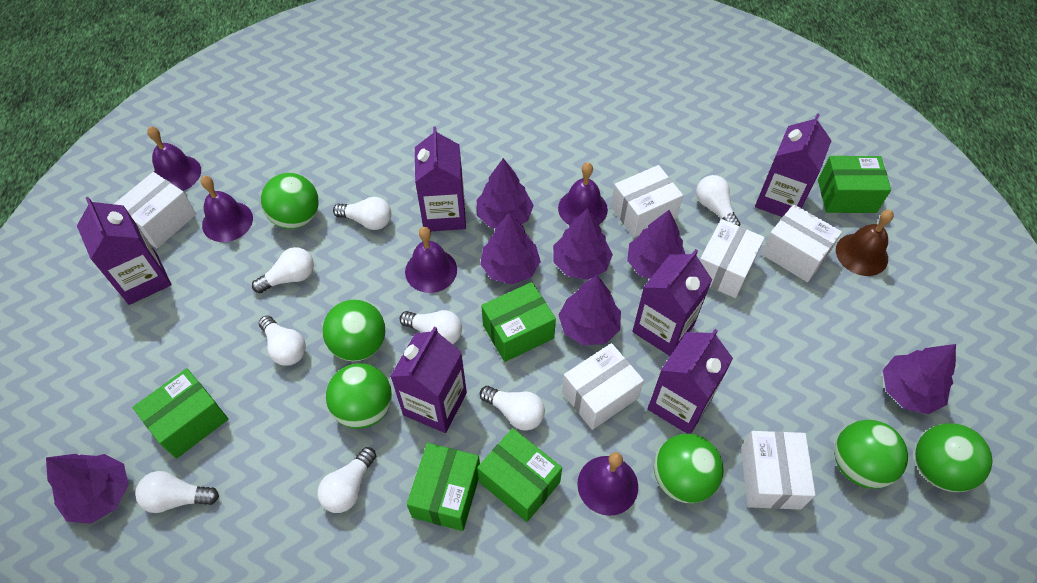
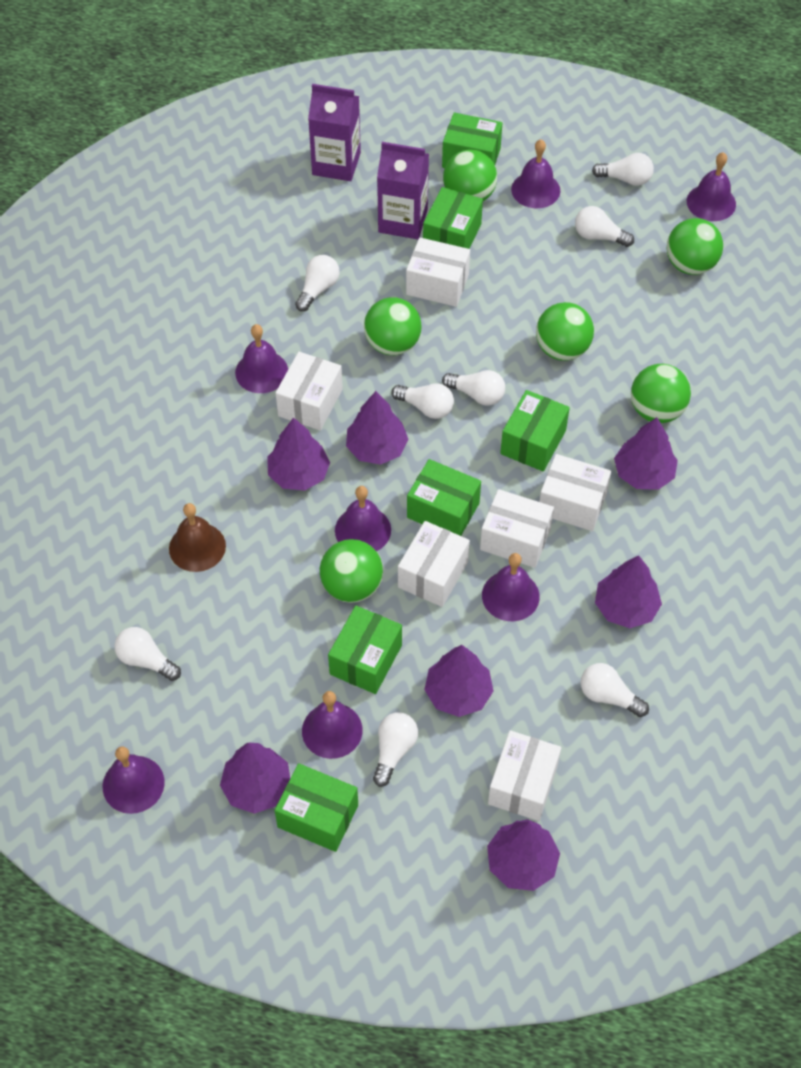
green box: [132,368,228,459] [407,443,480,531] [477,428,562,522] [481,282,556,362] [818,156,891,213] = 5 -> [275,763,358,852] [328,606,402,694] [407,459,481,536] [423,187,483,249] [442,113,502,168] [500,390,570,471] = 6
purple bell: [147,126,201,191] [201,176,253,242] [405,227,457,293] [558,163,608,225] [577,452,638,516] = 5 -> [103,746,165,814] [235,324,288,393] [302,691,363,759] [335,486,391,551] [482,553,540,621] [511,139,560,208] [687,152,736,221] = 7
purple carton: [77,197,171,305] [390,327,467,433] [415,126,466,231] [632,249,712,356] [648,329,733,434] [755,113,832,217] = 6 -> [308,84,361,181] [377,142,429,239] = 2

